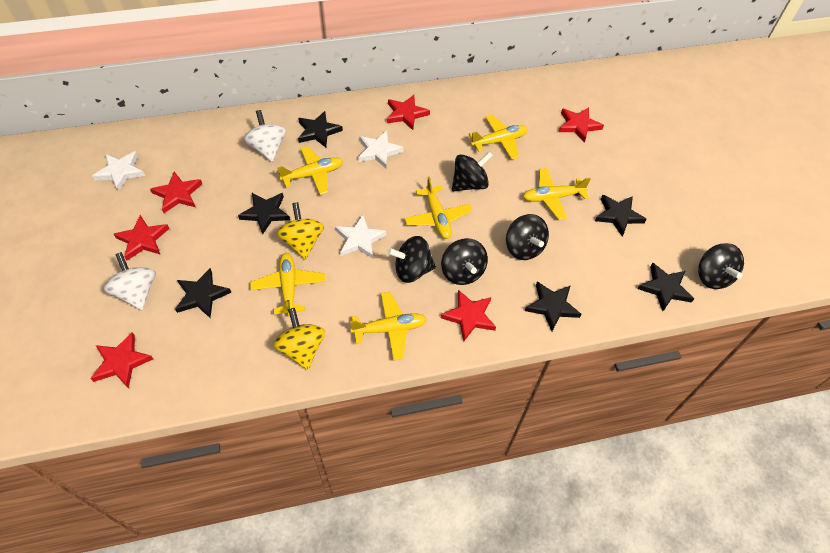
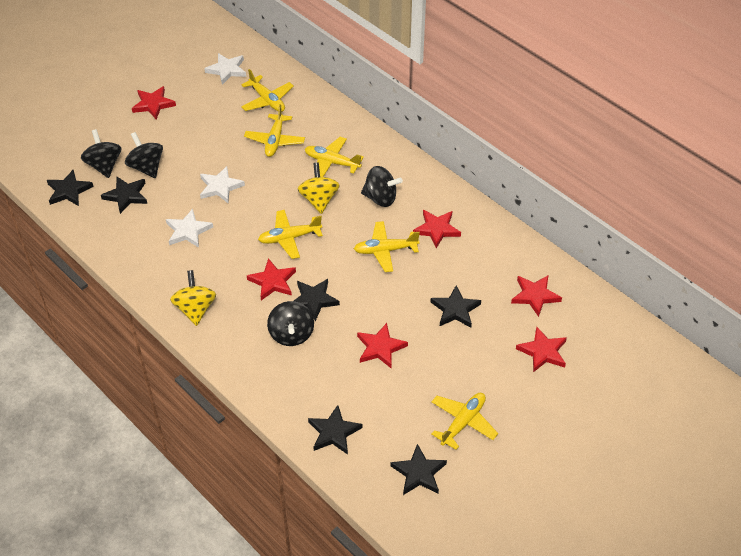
black spinning top: [387,236,436,283] [441,238,488,285] [452,152,493,191] [506,214,549,260] [698,243,744,289] = 5 -> [81,129,121,178] [125,132,163,178] [267,301,314,346] [361,166,403,207] = 4
white spinning top: [104,252,155,310] [244,110,286,162] = 2 -> none = 0

